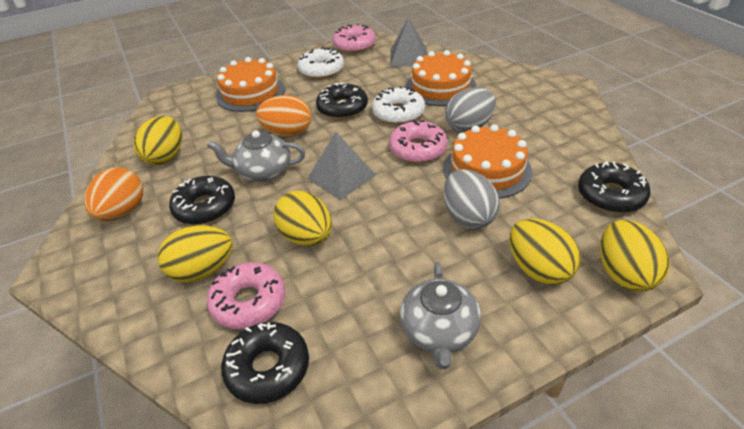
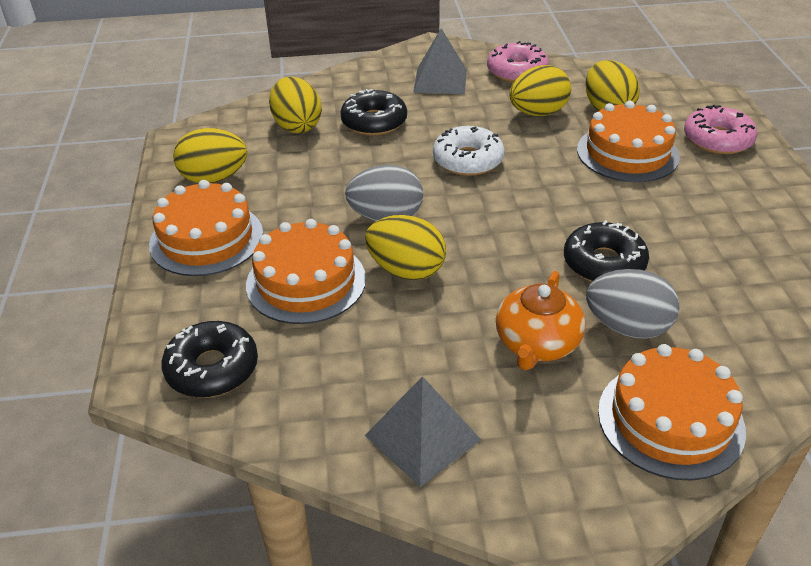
black donut: [169,176,235,225] [221,322,309,404] [316,82,368,119] [578,161,651,213] = 4 -> [161,321,258,398] [340,89,407,136] [564,220,649,282] = 3
grey teapot: [207,130,305,182] [400,262,481,369] = 2 -> none = 0
orange cake: [216,57,285,112] [406,50,477,106] [443,124,532,199] = 3 -> [149,180,263,276] [246,219,366,324] [577,101,680,182] [598,344,746,481] = 4
orange egg: [84,167,143,221] [256,95,311,137] = 2 -> none = 0
orange teapot: none = 0 -> [496,271,586,370] = 1
pink donut: [207,262,285,329] [333,24,376,53] [389,119,448,163] = 3 -> [487,41,549,83] [684,105,757,154] = 2
white donut: [298,47,344,79] [372,86,425,124] = 2 -> [433,126,505,176] = 1

